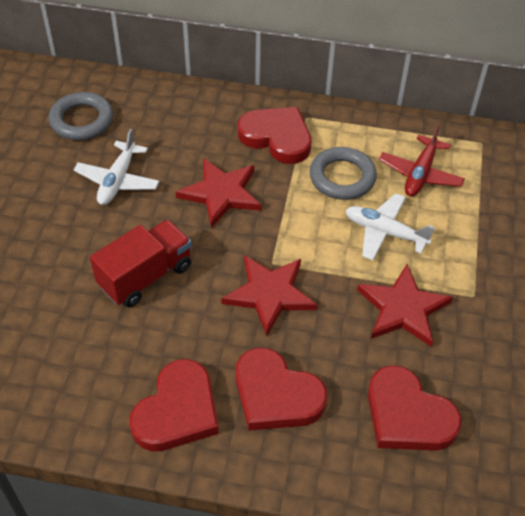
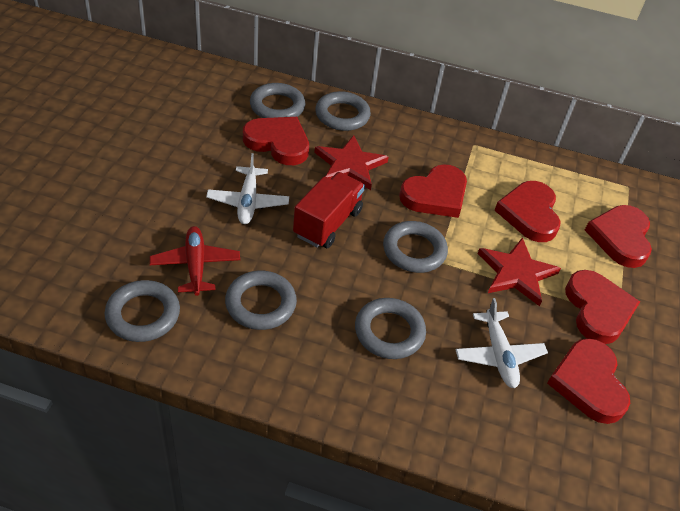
grey ring: [49,92,113,140] [310,147,377,200] = 2 -> [104,280,180,342] [225,271,297,330] [250,83,305,118] [315,91,371,131] [355,298,426,359] [383,221,448,273] = 6
red heart: [129,359,219,451] [236,348,327,431] [238,107,311,164] [368,365,462,451] = 4 -> [243,117,309,165] [399,164,467,218] [494,181,561,242] [547,338,630,424] [565,270,640,344] [585,205,652,268] = 6
red star: [176,158,261,228] [221,255,317,336] [357,264,453,347] = 3 -> [314,135,389,190] [478,237,561,306] = 2

